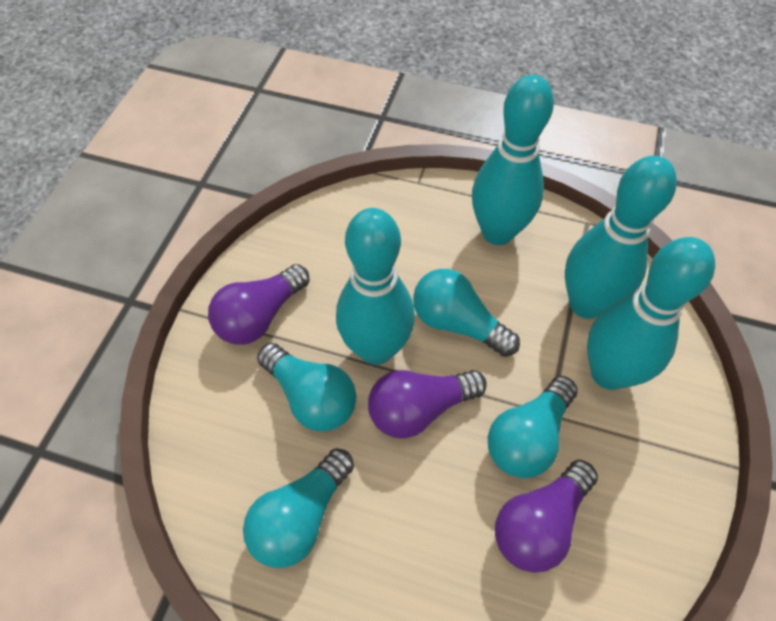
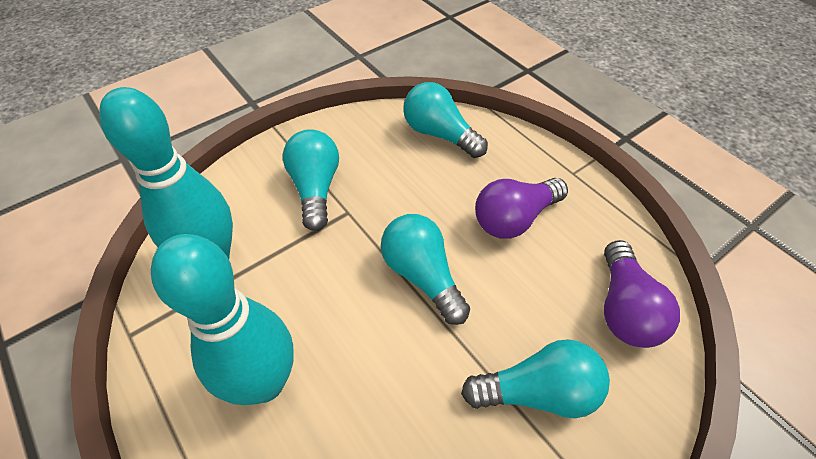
purple light bulb: [208,264,310,345] [368,370,487,439] [495,460,598,573] = 3 -> [475,178,568,239] [604,240,680,348] = 2
turquoise bowling pin: [336,208,415,365] [472,75,554,245] [565,155,677,319] [587,237,715,390] = 4 -> [99,87,233,259] [151,234,294,405] = 2

